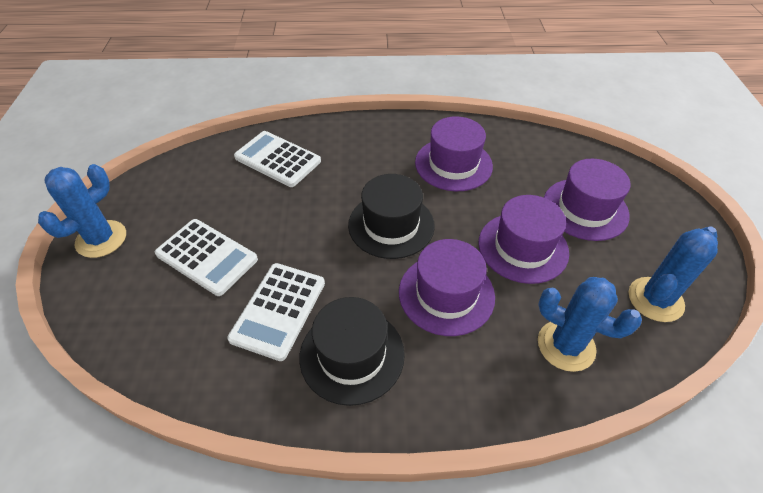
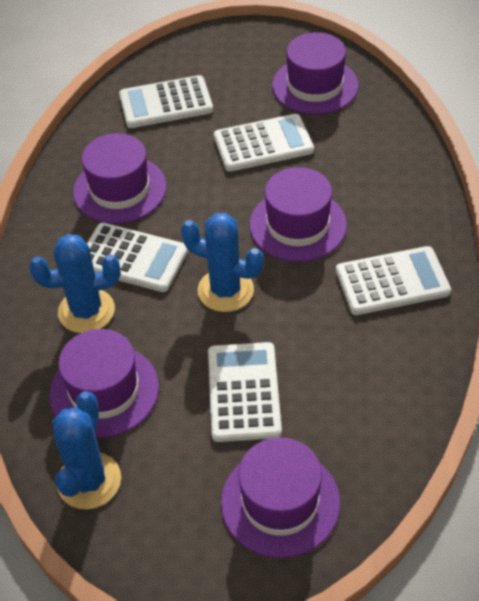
black hat: [299,297,405,406] [348,174,435,259] = 2 -> none = 0
purple hat: [399,239,495,336] [415,116,493,191] [479,195,569,284] [544,159,630,241] = 4 -> [49,329,159,438] [73,133,167,224] [221,437,340,558] [249,167,347,262] [272,32,359,115] = 5
white calculator: [155,219,258,296] [227,263,325,361] [234,131,321,187] = 3 -> [87,223,188,292] [119,75,213,128] [208,342,282,442] [214,114,314,172] [336,246,451,315] = 5

